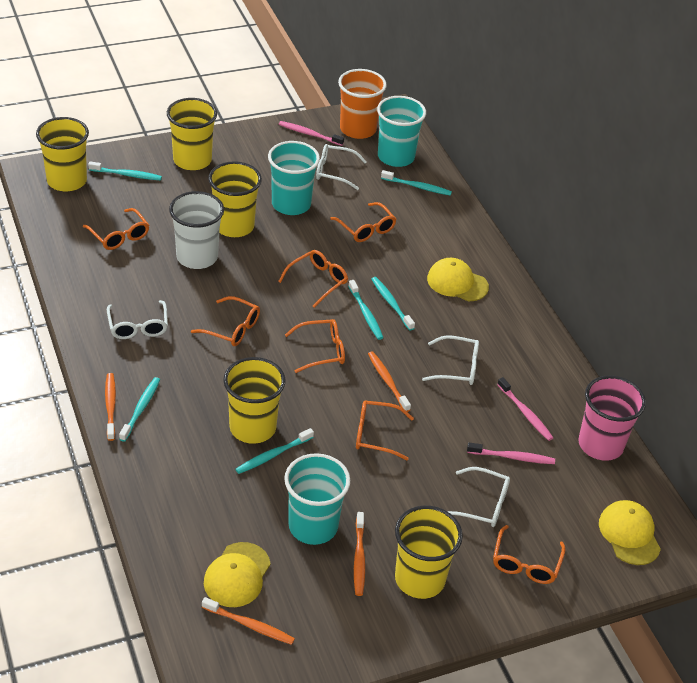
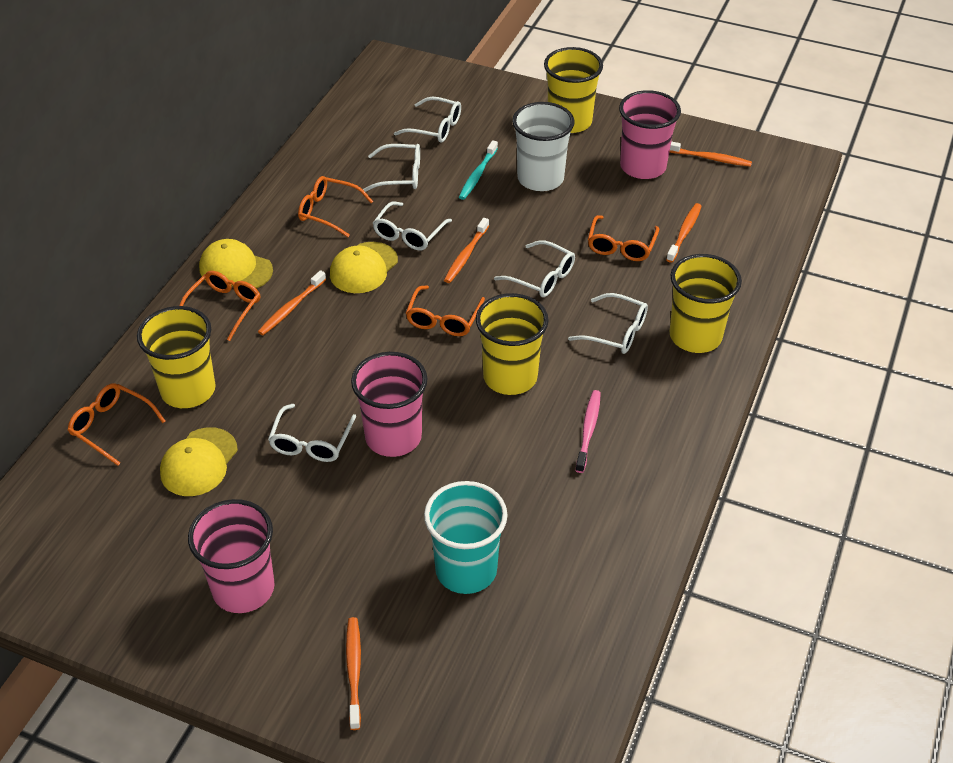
orange cup: [338,69,387,139] = 1 -> none = 0
orange glasses: [83,208,149,250] [191,296,260,346] [278,250,348,308] [285,319,345,373] [330,202,396,242] [356,401,414,461] [493,525,565,584] = 7 -> [68,383,165,466] [180,271,260,341] [298,176,373,237] [406,285,485,336] [588,215,659,261] = 5
orange toothbrush: [105,373,116,441] [202,597,295,645] [354,512,365,596] [368,352,411,412] = 4 -> [258,270,326,335] [346,617,361,730] [444,218,489,283] [666,203,702,263] [670,141,752,167] = 5
pink cup: [578,375,646,461] = 1 -> [188,499,275,613] [351,352,428,457] [619,90,681,179] = 3
pink toothbrush: [279,121,344,146] [467,443,555,464] [497,377,553,441] = 3 -> [575,390,601,473] = 1
turquoise cup: [268,141,320,215] [284,453,350,545] [377,96,426,167] = 3 -> [424,481,508,594] = 1
turquoise toothbrush: [88,161,162,180] [119,377,160,442] [236,428,314,474] [348,280,383,340] [371,277,415,331] [381,170,452,196] = 6 -> [459,140,498,200] = 1
white glasses: [107,300,168,339] [316,144,367,190] [422,335,479,385] [447,467,510,527] = 4 -> [268,404,356,462] [363,144,420,192] [373,201,452,250] [394,97,461,143] [494,240,575,297] [568,293,648,354] = 6
yellow cup: [36,117,89,191] [167,98,217,170] [208,161,262,237] [223,357,286,444] [395,506,463,599] = 5 -> [137,306,216,408] [476,293,549,395] [544,47,603,133] [670,254,742,353] = 4

